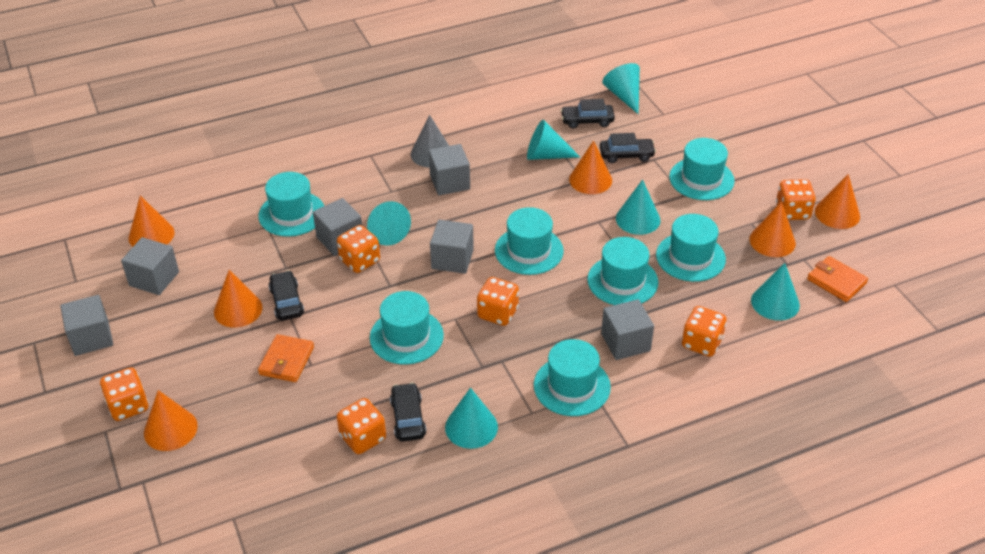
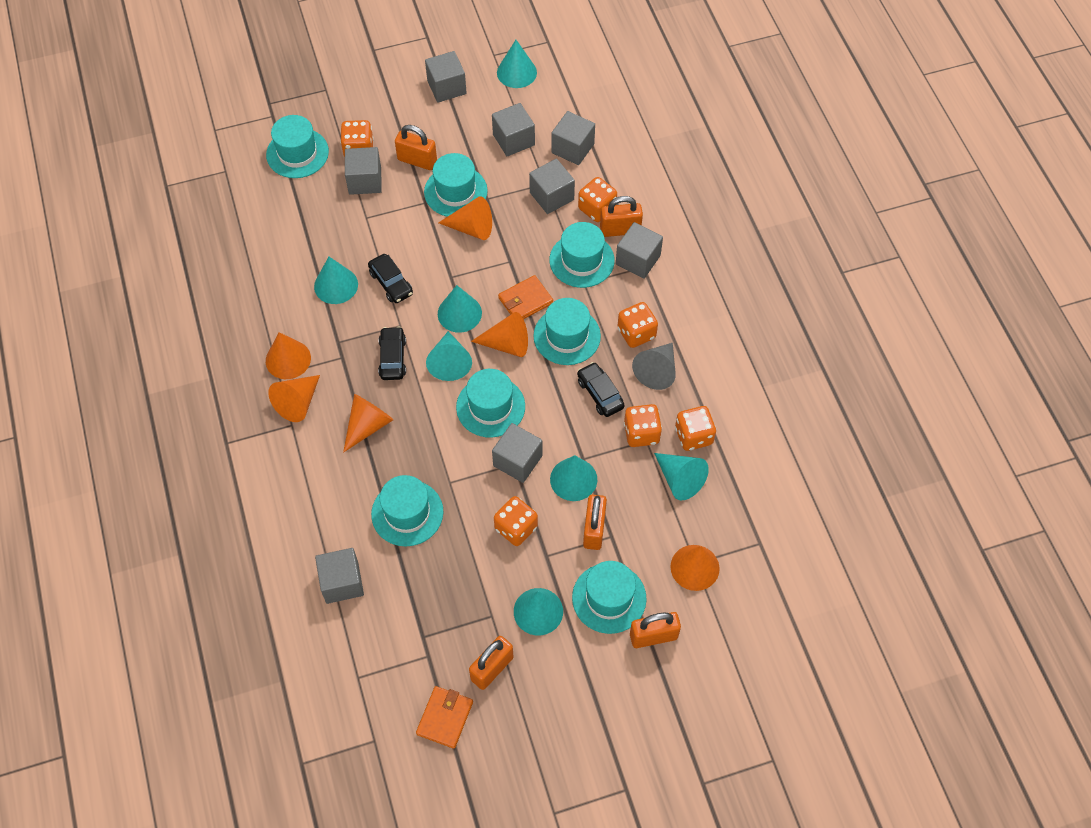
black car: [268,270,304,321] [390,382,427,442] [561,99,615,128] [600,133,656,163] = 4 -> [368,254,413,303] [378,326,406,380] [577,362,625,417] = 3
grey cube: [60,295,113,356] [121,237,179,295] [313,198,362,256] [429,144,470,195] [430,220,474,274] [601,299,654,360] = 6 -> [315,548,364,604] [345,147,382,195] [425,51,467,103] [492,103,535,156] [492,423,543,483] [529,159,575,214] [551,111,595,165] [616,222,663,279] = 8
orange padlock: none = 0 -> [395,125,437,170] [469,636,514,690] [583,494,607,550] [600,196,643,237] [630,612,681,648] = 5
turquoise cone: [367,201,411,246] [445,388,498,449] [527,120,580,160] [602,63,640,114] [616,179,661,235] [751,263,800,321] = 6 -> [314,257,358,304] [426,331,472,381] [438,285,482,333] [497,40,537,88] [514,588,563,635] [550,455,597,501] [654,453,709,500] = 7

